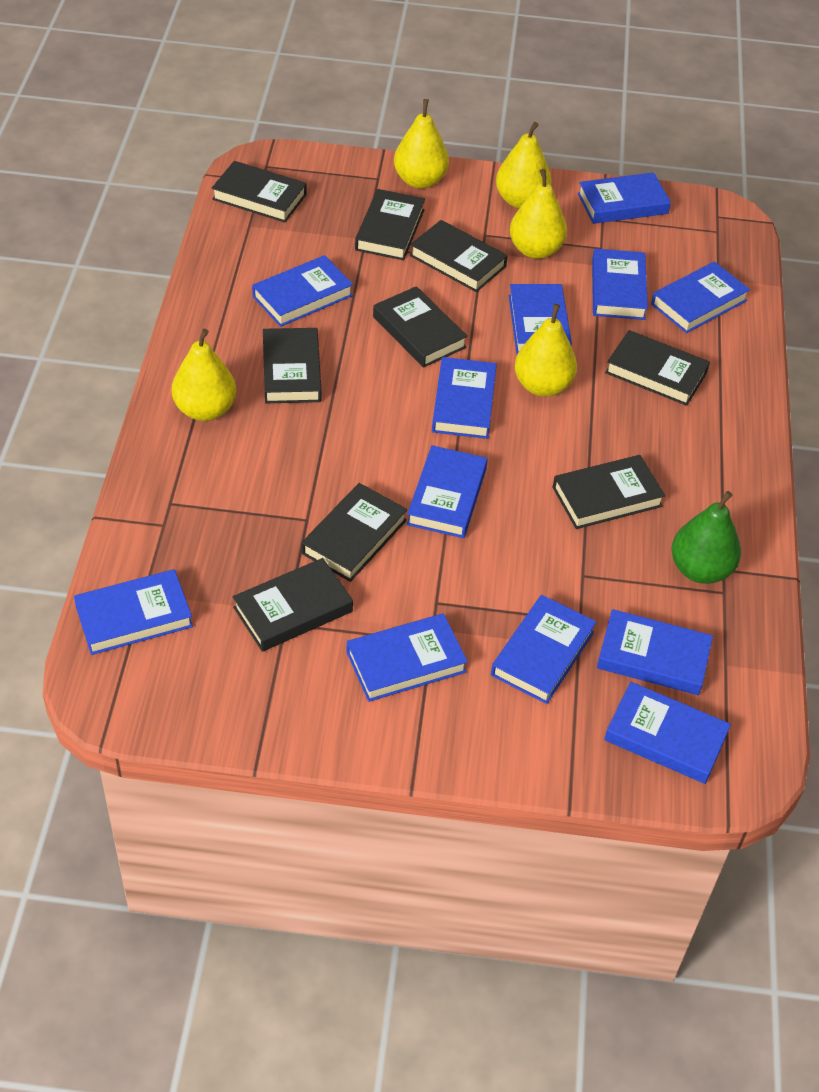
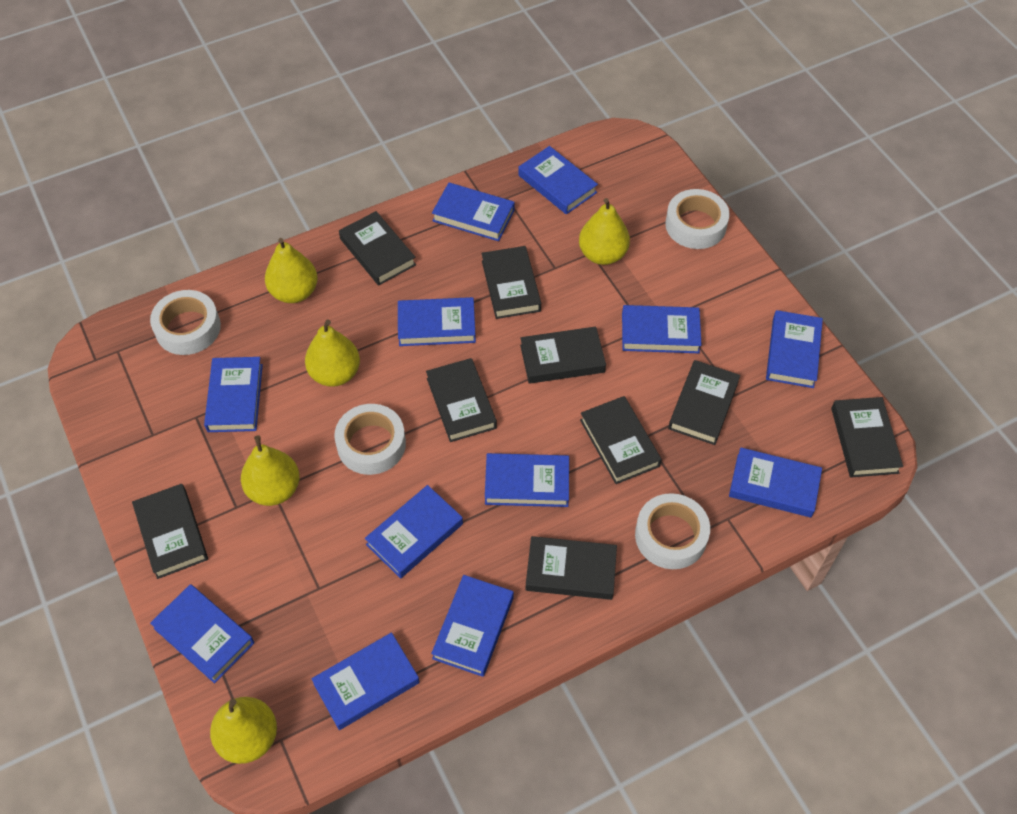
green pear: [671,491,741,584] = 1 -> none = 0
white tape: none = 0 -> [150,290,221,355] [334,404,406,475] [635,493,710,569] [665,189,729,249] = 4

